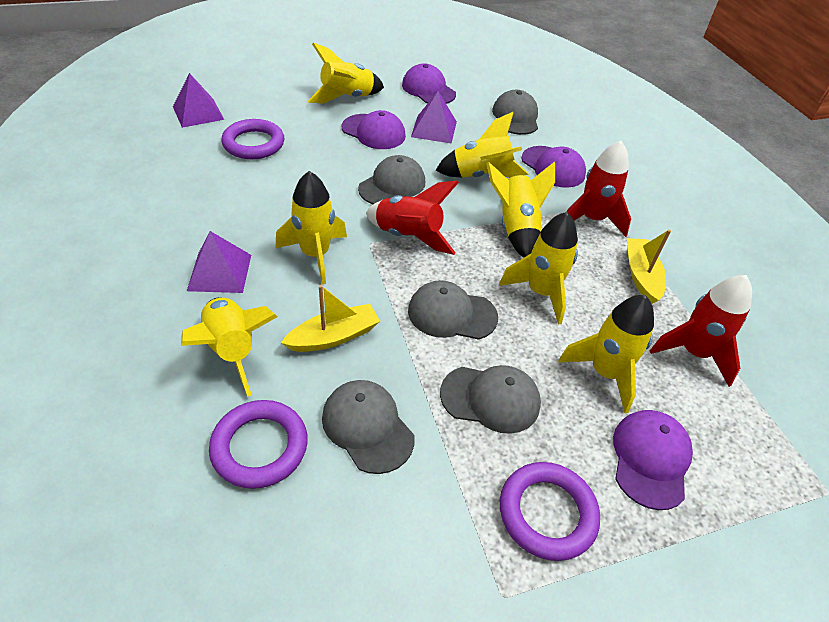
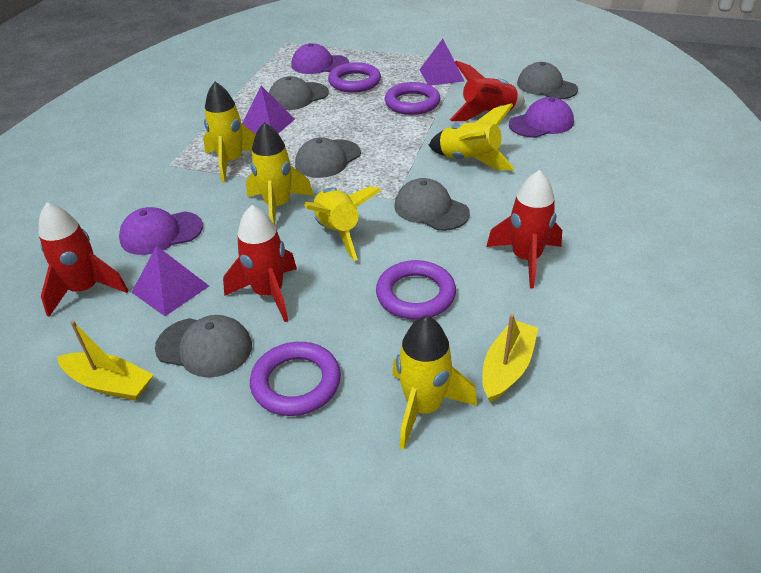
purple cap: [342,110,406,149] [402,63,456,104] [521,146,586,188] [613,410,693,510] = 4 -> [119,207,203,255] [292,43,349,74] [509,97,574,138] = 3
purple ring: [209,400,308,489] [221,119,284,159] [500,462,600,561] = 3 -> [250,342,341,416] [328,62,381,93] [376,260,456,319] [385,82,440,115] = 4
red rocket: [366,181,459,255] [566,141,631,237] [650,275,752,387] = 3 -> [38,202,129,317] [223,205,297,322] [450,61,525,121] [486,170,562,289] = 4
yellow rocket: [181,298,278,397] [276,171,347,284] [308,42,384,104] [435,112,528,178] [486,162,555,257] [499,212,578,325] [558,295,654,413] = 7 -> [203,82,256,182] [246,122,314,225] [304,186,381,261] [392,316,477,450] [428,103,515,170] = 5

